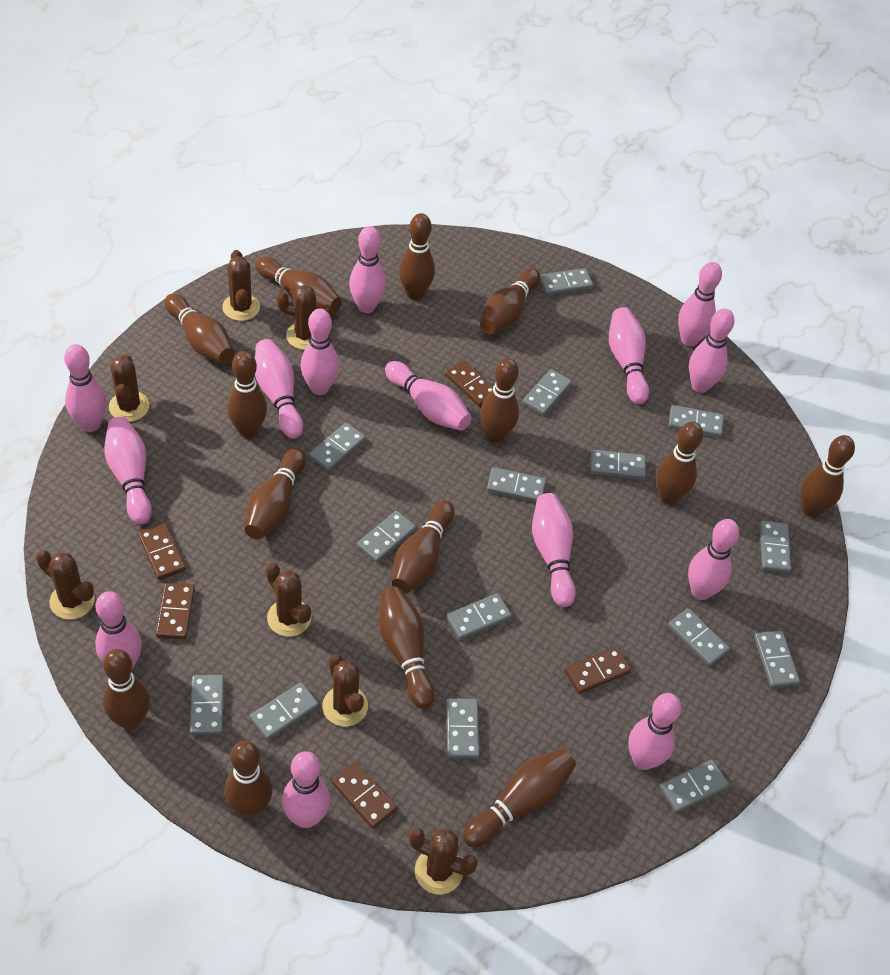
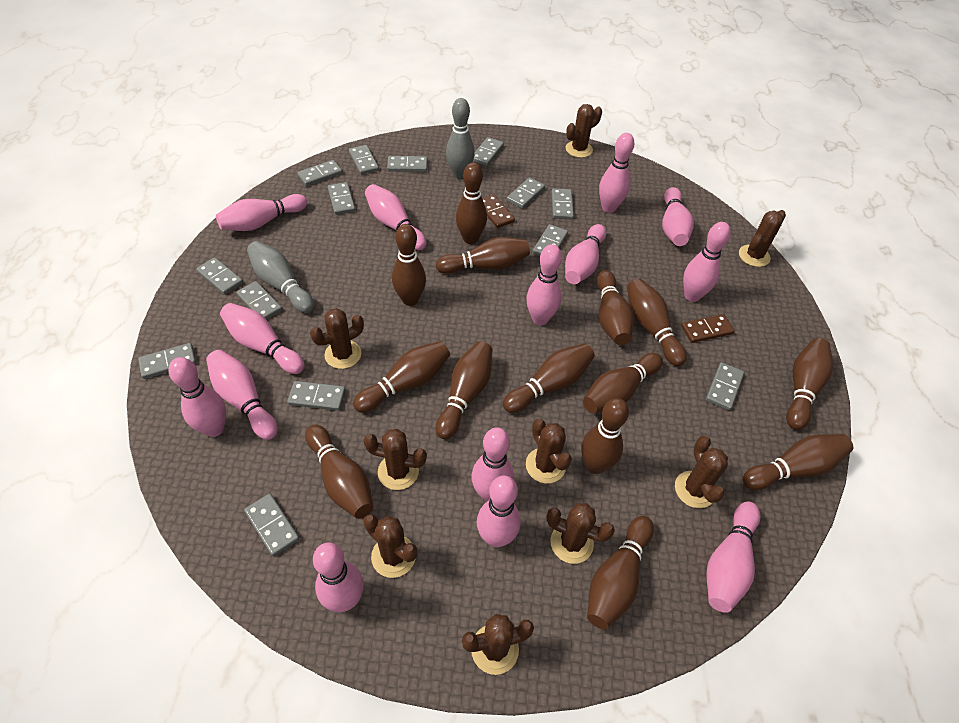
brown cactus: [36,550,95,620] [109,354,149,422] [222,250,260,321] [266,563,311,637] [276,285,333,350] [322,654,368,727] [409,828,478,894] = 7 -> [310,308,364,369] [363,429,427,490] [364,514,417,578] [462,614,534,675] [526,419,572,483] [546,503,615,564] [566,104,602,158] [675,436,728,508] [739,210,786,267] = 9
brown domino: [138,523,186,580] [156,583,195,639] [332,762,397,829] [445,360,494,407] [565,647,631,694] = 5 -> [482,195,515,228] [681,314,734,343] = 2
grey bowling pin: none = 0 -> [247,241,314,313] [446,98,475,179] = 2
grey domino: [190,675,224,735] [250,682,319,740] [309,423,366,471] [357,511,416,563] [446,593,512,640] [446,698,480,759] [487,467,546,502] [522,369,572,416] [540,268,593,295] [590,449,646,480] [660,760,729,813] [668,608,730,666] [669,405,724,437] [754,631,800,688] [760,521,791,573] = 15 -> [138,343,196,379] [196,257,243,295] [236,281,282,320] [244,494,299,557] [287,381,346,411] [297,160,342,186] [328,182,355,215] [349,145,379,175] [387,156,428,172] [473,137,504,166] [507,177,545,209] [532,224,568,256] [551,188,574,220] [706,362,744,410] = 14

